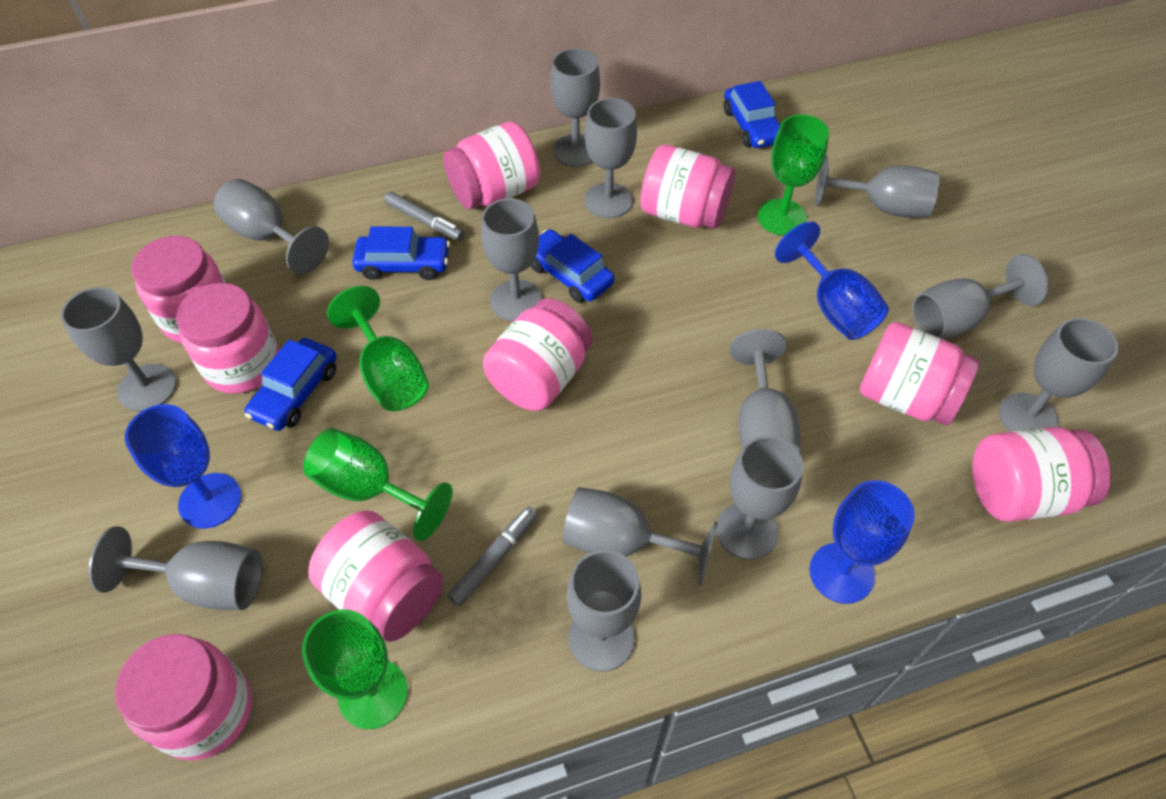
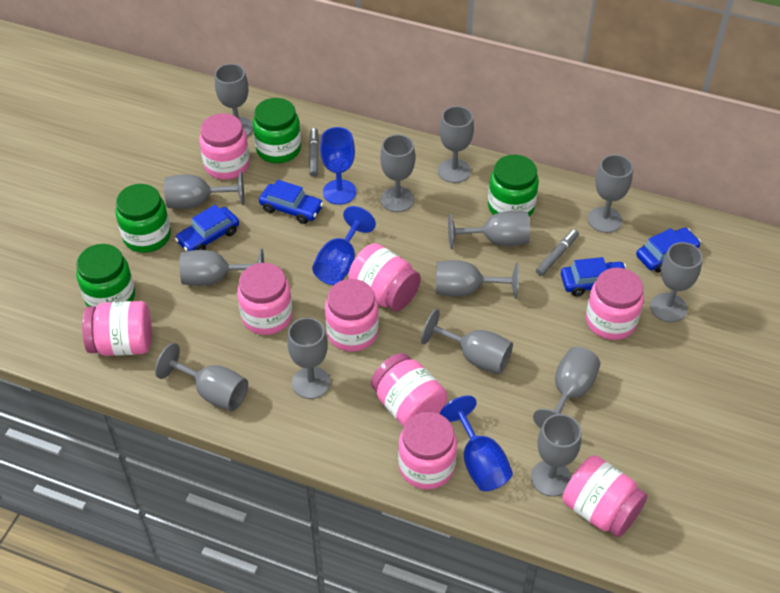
green goblet: [302,609,408,729] [303,428,452,541] [327,286,429,411] [758,114,829,235] = 4 -> none = 0
green jar: none = 0 -> [76,244,135,307] [116,184,171,253] [253,98,301,163] [488,155,539,217] = 4
grey goblet: [61,287,176,412] [88,526,263,610] [214,179,329,274] [481,198,543,321] [550,48,600,167] [562,487,718,586] [567,550,641,671] [585,98,637,218] [716,436,804,560] [729,329,801,454] [815,156,939,218] [912,254,1049,339] [999,318,1118,431] = 13 -> [155,343,248,411] [164,171,244,209] [180,249,264,286] [215,64,253,136] [287,318,330,399] [380,134,415,212] [421,309,513,374] [436,260,519,299] [438,106,474,183] [448,211,530,249] [531,414,581,497] [533,347,600,429] [588,155,633,233] [650,242,703,322] = 14

